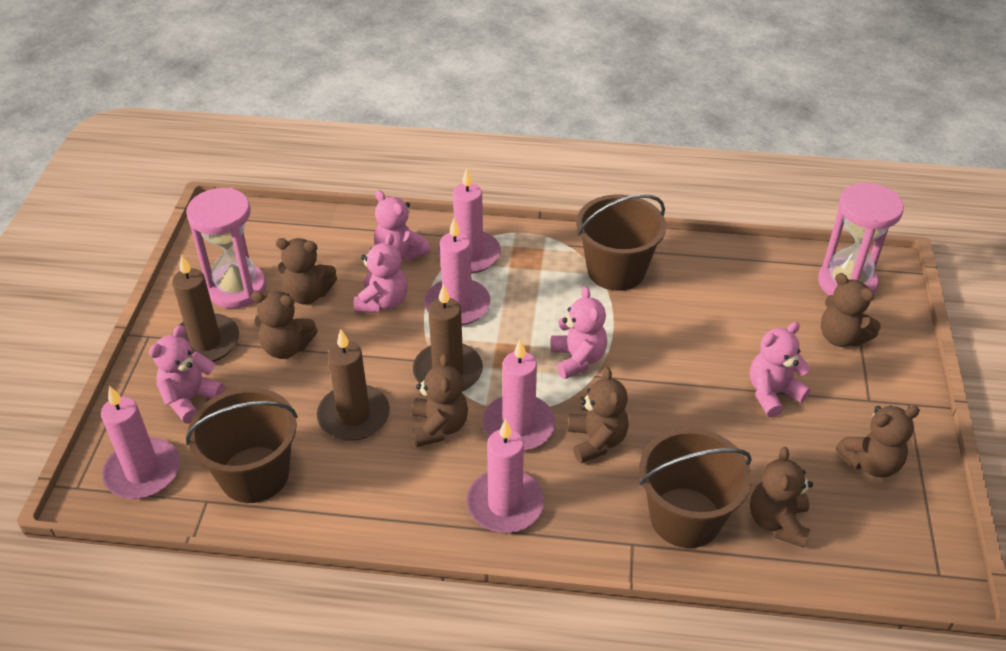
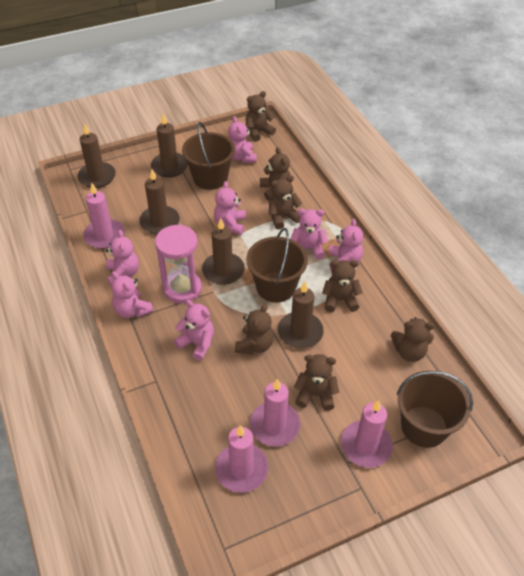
brown candle: [172,255,239,362] [317,329,390,441] [413,284,483,391] = 3 -> [77,124,116,188] [139,169,180,234] [151,113,188,178] [202,218,245,285] [278,282,324,349] = 5
pink candle: [101,386,180,499] [424,219,490,325] [438,168,501,274] [466,419,544,533] [482,340,556,451] = 5 -> [83,183,125,249] [215,425,268,493] [250,379,301,446] [341,400,393,468] = 4
pink hourglass: [186,188,266,309] [818,183,904,296] = 2 -> [155,224,202,303] = 1
pink teddy bear: [149,325,225,423] [354,233,408,313] [374,190,430,261] [551,286,607,379] [750,322,811,417] = 5 -> [106,230,139,286] [111,271,154,318] [174,300,214,361] [214,181,246,235] [228,116,256,163] [291,209,328,260] [329,219,363,272] = 7

